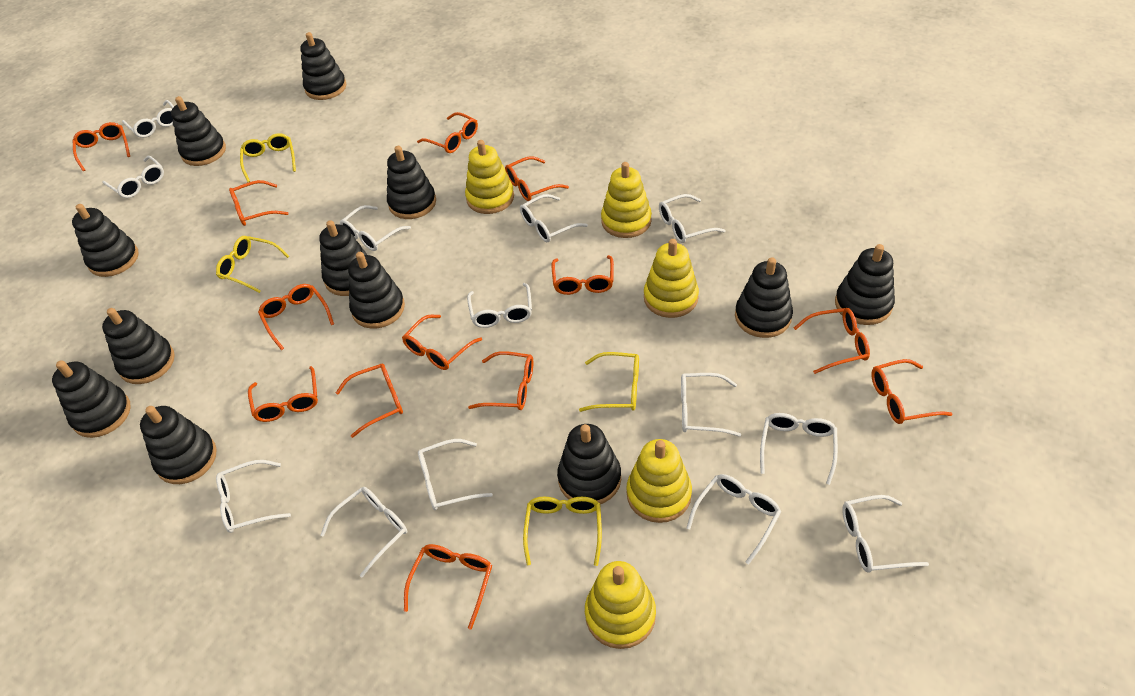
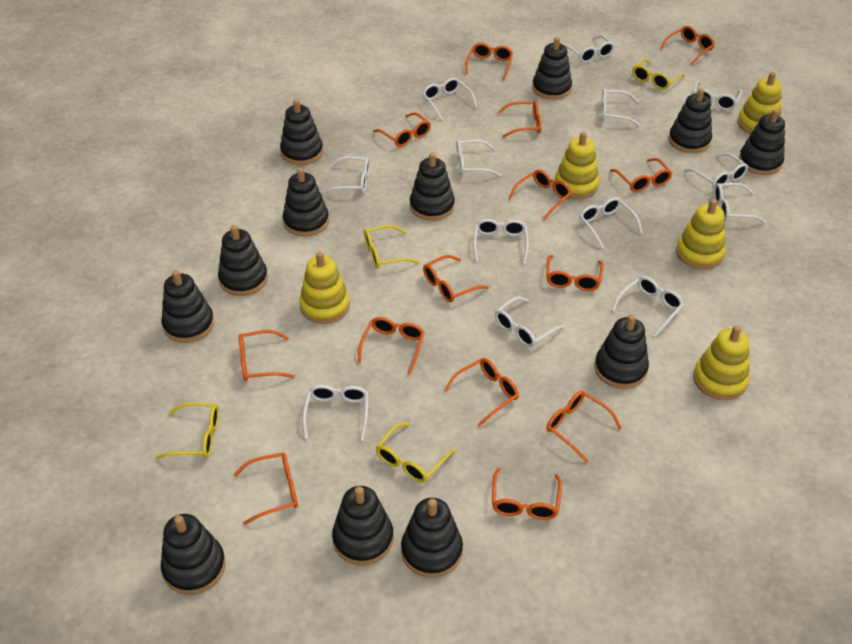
orange glasses: [73,122,130,171] [229,180,288,226] [248,366,318,422] [258,284,334,350] [336,363,403,438] [402,315,482,370] [404,544,492,629] [417,112,478,153] [468,351,533,410] [505,156,569,201] [552,255,614,295] [794,308,870,374] [871,359,952,424] = 13 -> [233,452,298,525] [238,330,295,381] [358,317,425,374] [373,112,431,147] [423,255,489,302] [444,358,519,427] [465,43,513,80] [492,467,562,520] [498,100,542,138] [508,170,572,220] [546,255,604,291] [546,391,622,463] [610,158,672,192] [660,26,715,65] = 14

